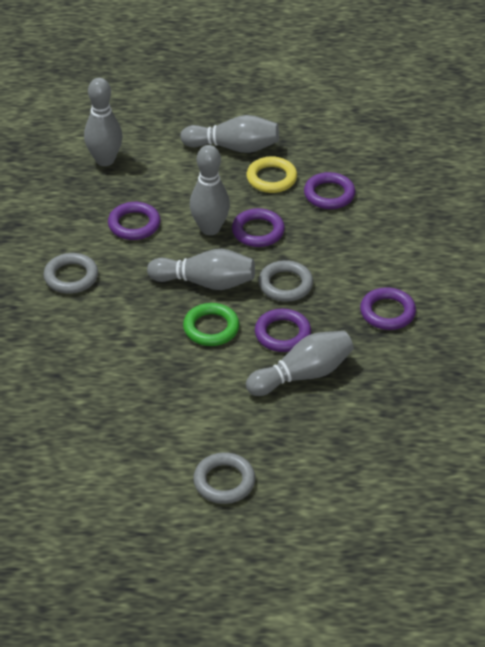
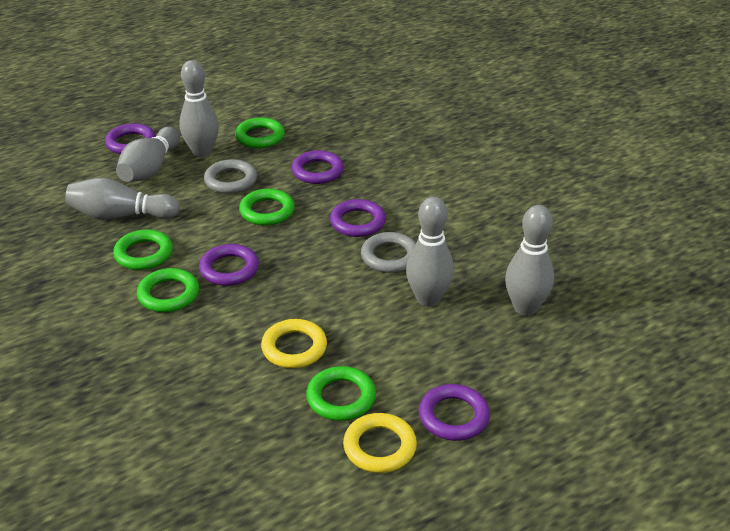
green ring: [183,303,239,346] = 1 -> [113,229,173,270] [137,268,199,312] [235,117,285,148] [239,189,295,226] [306,366,376,421] = 5
grey ring: [44,253,98,294] [193,452,255,504] [258,260,313,302] = 3 -> [204,159,257,194] [361,232,416,273] = 2
yellow ring: [246,156,297,193] = 1 -> [261,319,327,368] [343,413,417,473] = 2

